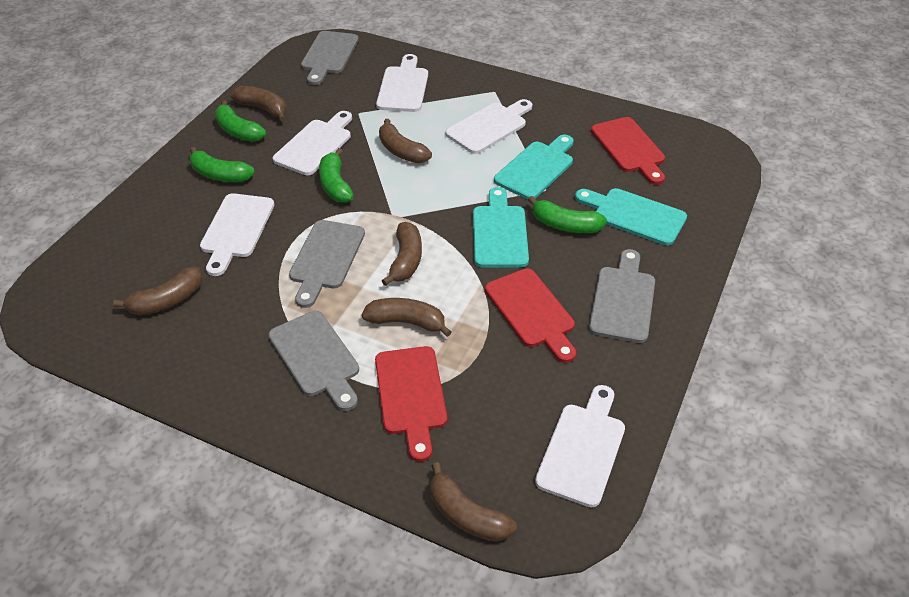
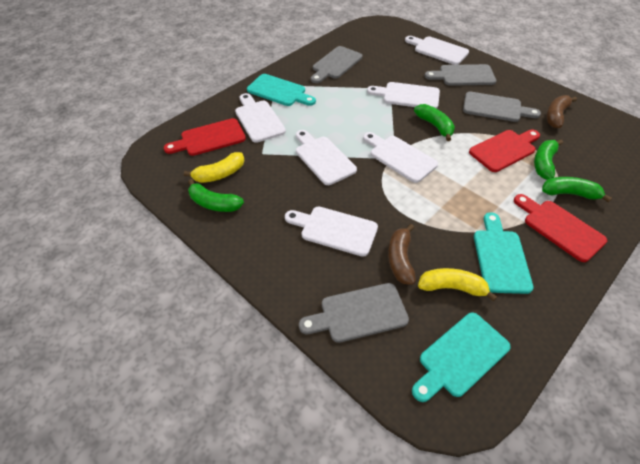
brown banana: [113,267,203,315] [230,86,287,121] [362,298,452,337] [379,119,432,163] [382,222,422,286] [430,462,517,542] = 6 -> [388,224,416,285] [546,95,577,128] = 2
white cutting board: [200,193,275,276] [273,111,352,175] [376,54,428,112] [446,99,532,154] [535,385,625,507] = 5 -> [235,93,286,143] [285,206,378,257] [296,130,357,185] [363,132,438,183] [367,82,440,109] [405,36,469,65] = 6
yellow banana: none = 0 -> [184,152,244,183] [418,268,497,301] = 2

